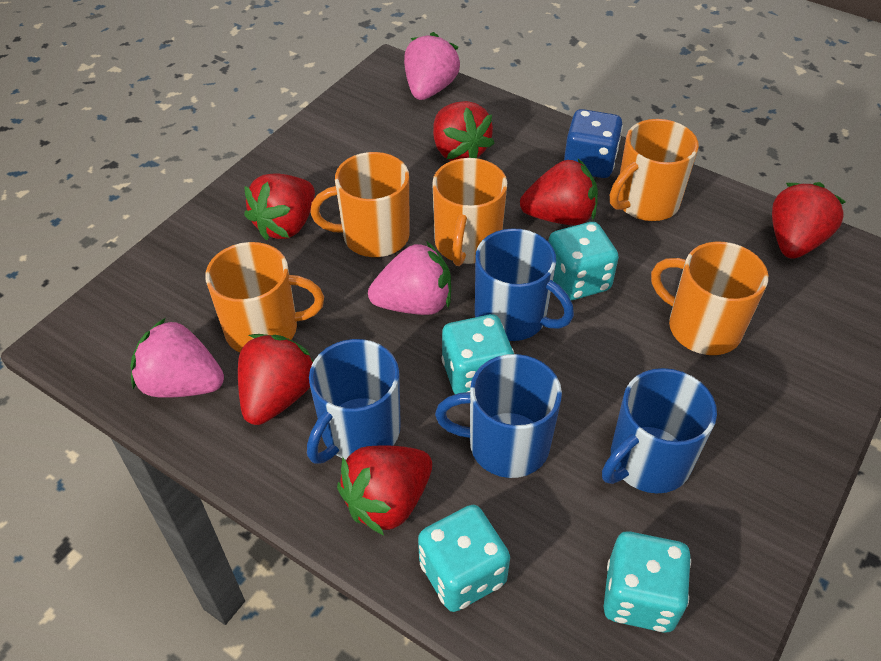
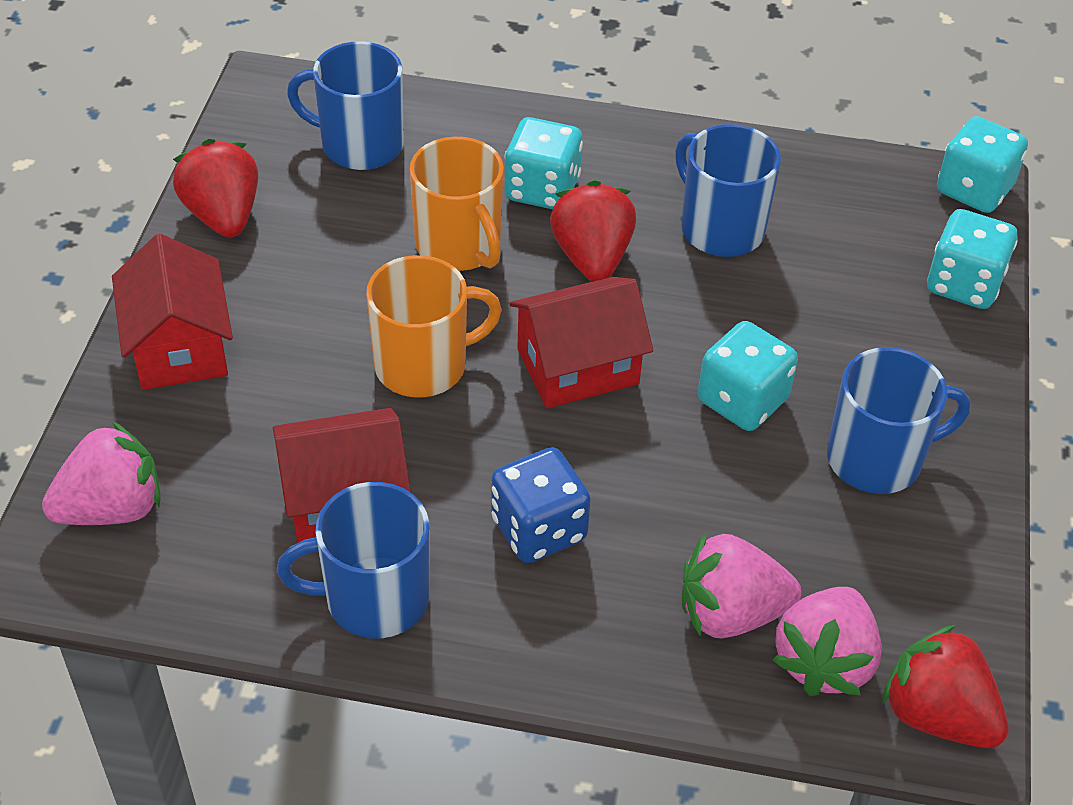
orange mug: [205,242,324,352] [310,152,410,257] [432,158,507,266] [610,119,699,221] [651,242,768,355] = 5 -> [366,255,502,398] [410,137,504,271] = 2
red house: none = 0 -> [112,234,233,390] [273,408,411,543] [509,277,653,409] = 3
red strawberry: [238,334,314,425] [244,173,315,240] [337,446,432,535] [433,101,495,161] [520,159,598,225] [772,182,846,259] = 6 -> [173,139,258,238] [550,180,636,281] [882,625,1009,748] = 3

